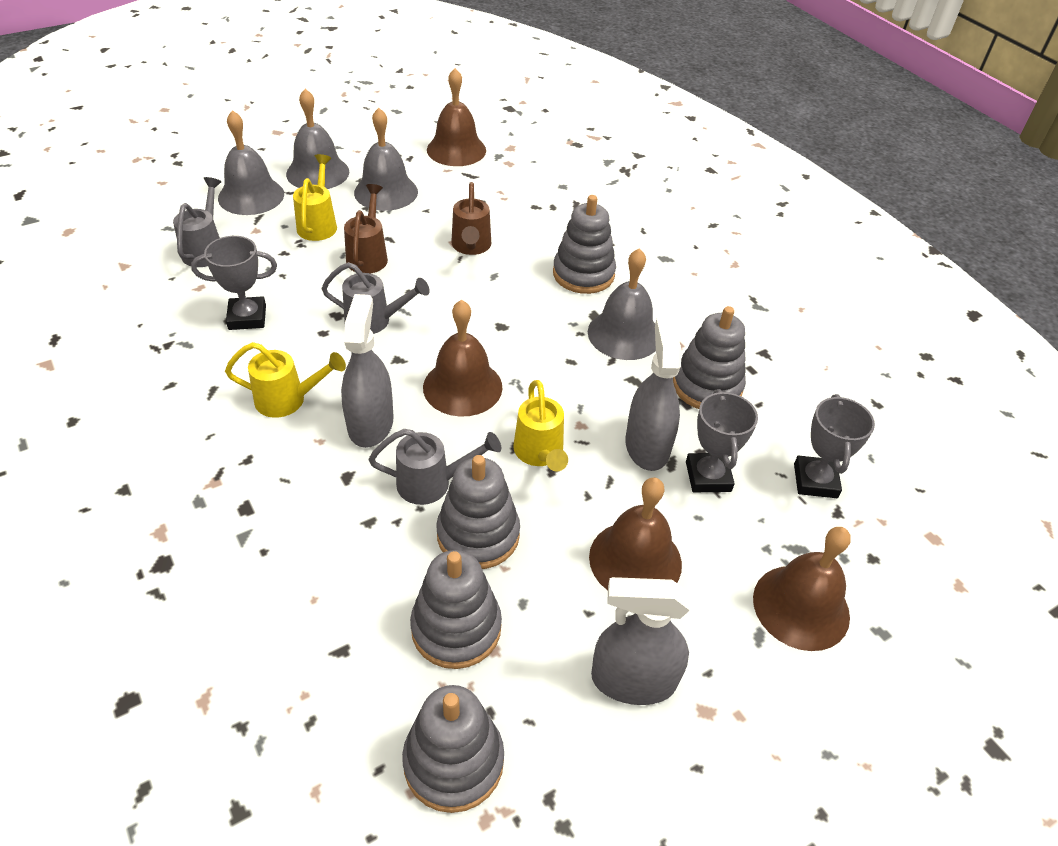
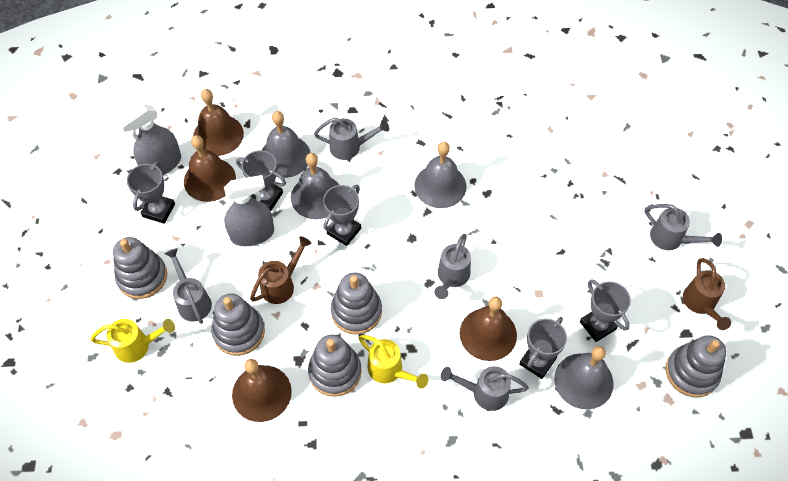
grey spray bottle: [341,294,394,448] [591,577,690,705] [625,318,682,471] = 3 -> [118,105,181,175] [224,175,274,246] = 2
grey trophy: [191,236,277,330] [686,389,758,492] [794,394,875,498] = 3 -> [127,161,175,224] [236,150,286,211] [323,185,361,246] [519,317,567,379] [580,280,631,342] = 5
grey watering can: [173,177,221,267] [321,262,430,334] [369,429,501,505] = 3 -> [164,248,212,324] [314,118,389,160] [434,234,471,299] [441,366,529,411] [645,204,722,250] = 5
yellow watering can: [225,342,346,418] [293,154,337,241] [513,380,568,471] = 3 -> [90,319,175,363] [359,335,428,389] = 2

